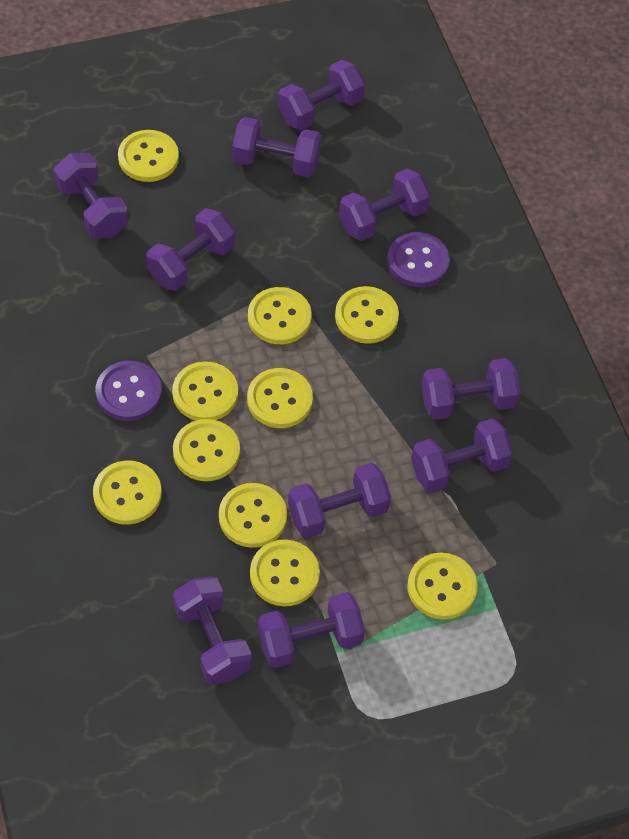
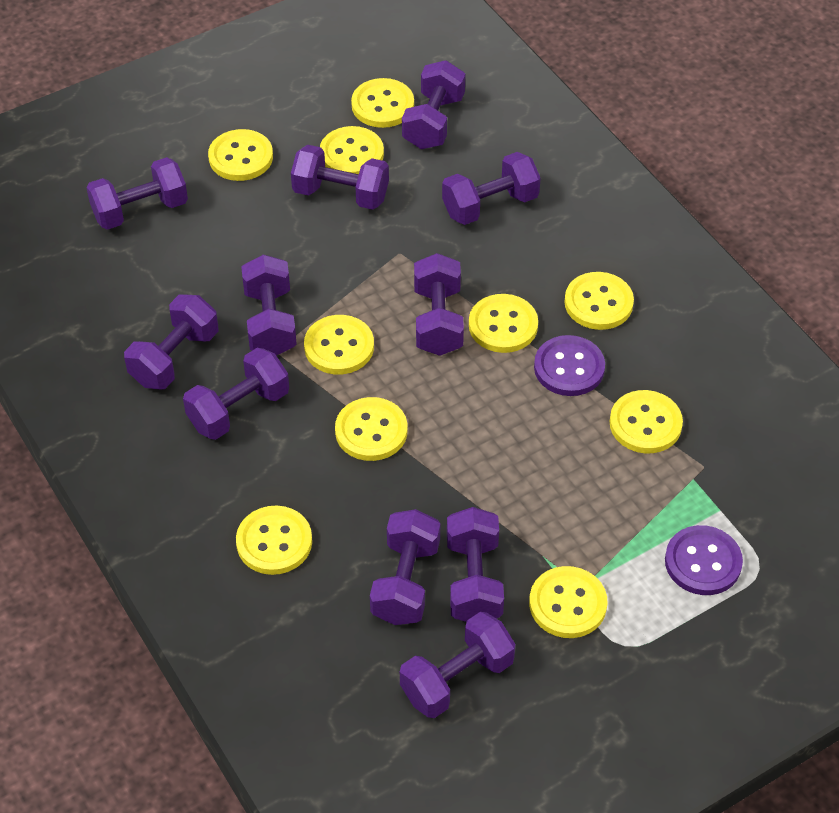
purple dumbbell: [54,153,128,239] [146,208,235,291] [173,577,252,685] [232,117,322,177] [258,592,365,668] [278,60,365,130] [288,463,391,538] [339,168,431,241] [411,418,513,493] [421,358,520,420] = 10 -> [86,157,188,230] [124,294,219,390] [183,348,289,440] [241,255,297,356] [291,145,389,210] [370,509,440,625] [400,612,516,718] [402,60,465,149] [414,253,464,356] [442,152,541,225] [447,507,504,622] = 11

